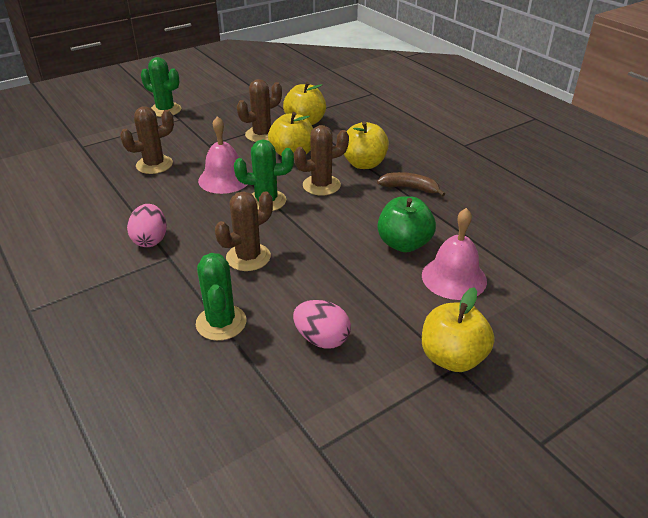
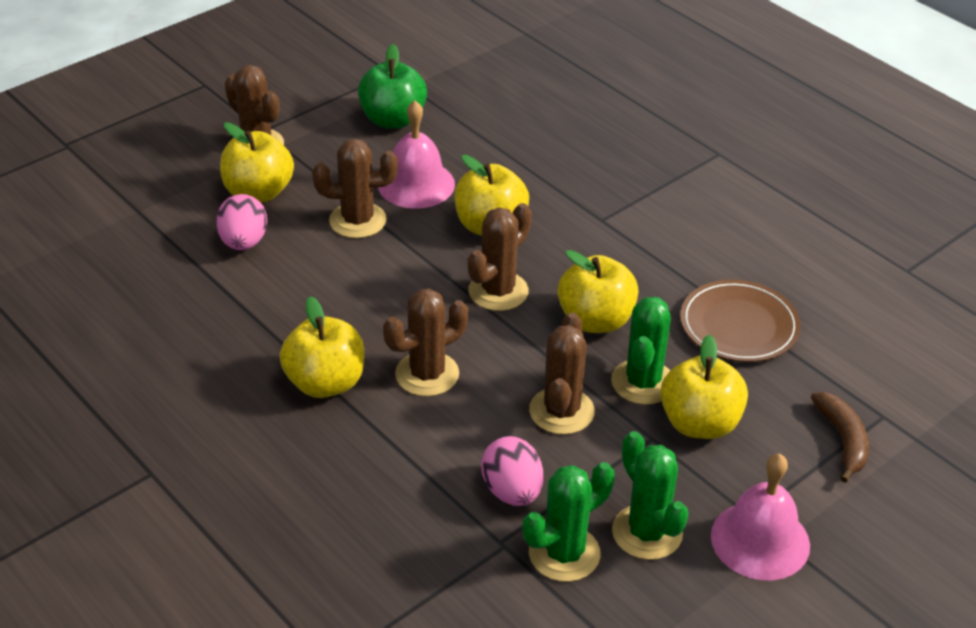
brown cactus: [120,106,174,174] [215,191,273,271] [237,79,282,142] [294,125,349,196] = 4 -> [225,65,284,145] [312,138,398,238] [383,288,468,396] [468,203,532,311] [529,313,595,435] = 5
brown plate: none = 0 -> [680,280,800,362] = 1
yellow apple: [268,112,313,156] [283,82,326,125] [344,121,389,169] [422,287,495,372] = 4 -> [220,122,294,203] [280,296,364,398] [454,155,529,236] [558,250,639,333] [660,334,748,439] = 5

